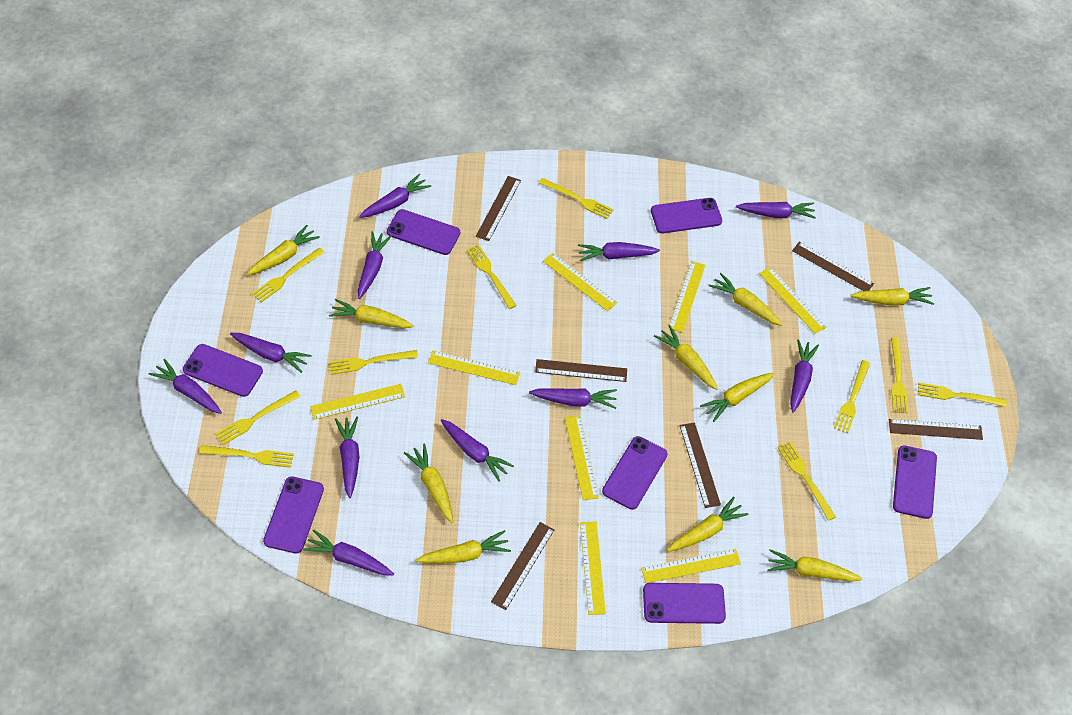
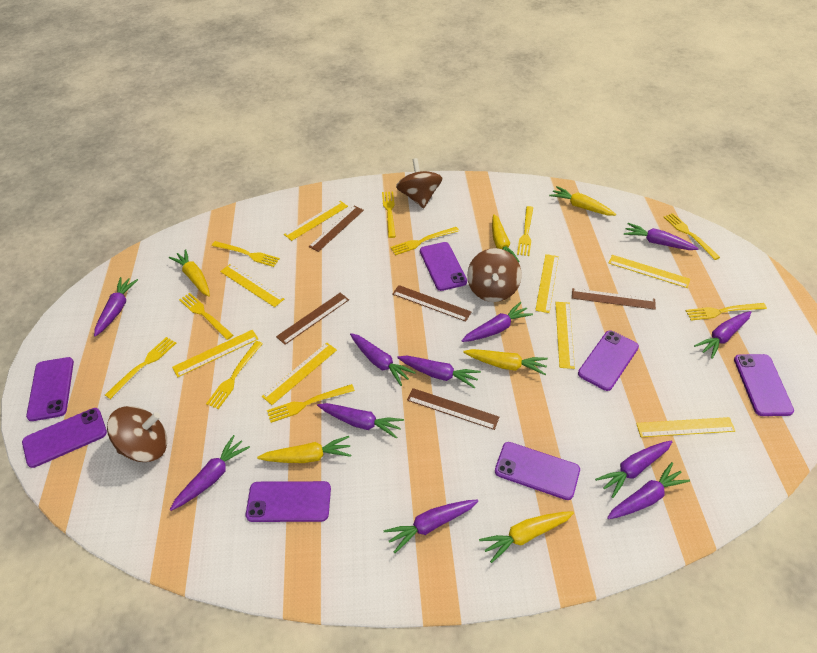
brown ruler: [476,176,521,241] [491,522,554,610] [535,359,627,382] [679,422,721,508] [792,242,874,291] [889,419,983,440] = 6 -> [276,293,349,345] [309,206,364,252] [392,285,471,322] [407,388,499,430] [572,288,656,310] = 5
brown spinning top: none = 0 -> [107,406,167,462] [396,158,442,208] [467,248,522,302] = 3
yellow carrot: [247,225,320,276] [329,299,414,328] [404,444,453,523] [415,530,511,563] [654,325,718,390] [667,497,748,552] [700,373,775,422] [709,273,782,326] [767,549,862,582] [850,287,934,306] = 10 -> [169,249,210,297] [257,436,351,463] [463,349,548,375] [479,511,574,563] [492,214,520,262] [549,186,616,216] = 6

